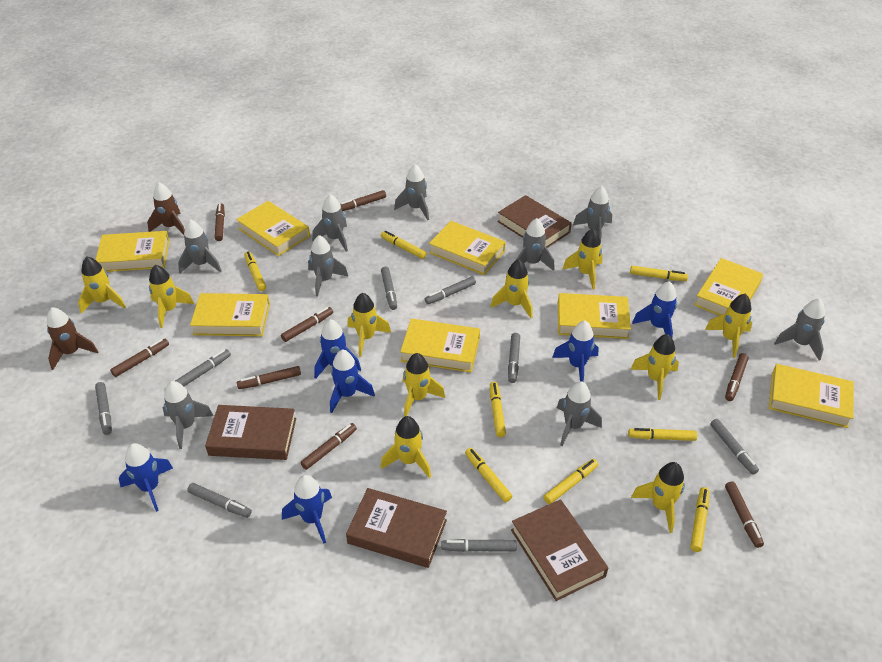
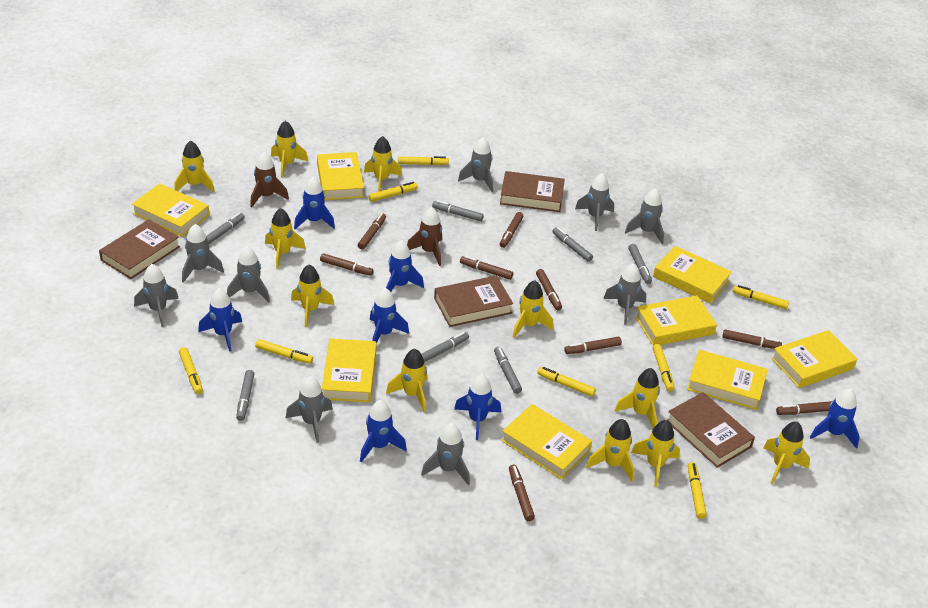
blue rocket: [119,443,173,512] [282,475,332,544] [314,319,361,379] [330,349,375,413] [552,320,599,382] [632,281,677,337] = 6 -> [198,288,242,352] [294,177,335,229] [360,400,407,463] [370,288,409,344] [386,240,424,292] [454,374,501,440] [810,389,860,449] = 7
brown marker: [110,339,169,377] [215,203,225,241] [237,366,301,389] [281,307,333,342] [300,423,357,470] [340,190,386,211] [725,353,749,401] [725,482,764,548] = 8 -> [320,253,374,276] [358,213,386,250] [460,256,513,280] [500,212,523,248] [509,465,535,521] [536,269,562,310] [564,337,622,354] [722,329,782,349] [776,401,832,415] = 9
grey marker: [95,382,112,435] [175,349,231,386] [187,483,252,518] [381,267,397,310] [425,276,476,304] [442,539,517,552] [508,333,520,383] [710,419,759,475] = 8 -> [206,213,245,245] [236,370,255,421] [421,332,469,362] [432,200,484,221] [494,347,522,394] [552,227,593,262] [628,244,652,284] = 7
yellow rocket: [78,257,126,313] [149,265,194,328] [347,293,391,357] [381,416,431,478] [403,353,445,417] [491,259,533,318] [562,229,603,290] [631,334,679,400] [631,462,685,533] [705,294,752,358] = 10 -> [174,140,215,192] [265,208,306,269] [271,121,308,177] [291,264,334,327] [364,136,402,192] [386,348,427,412] [512,280,553,338] [586,419,635,482] [615,368,660,428] [631,420,680,487] [763,421,810,485] = 11

